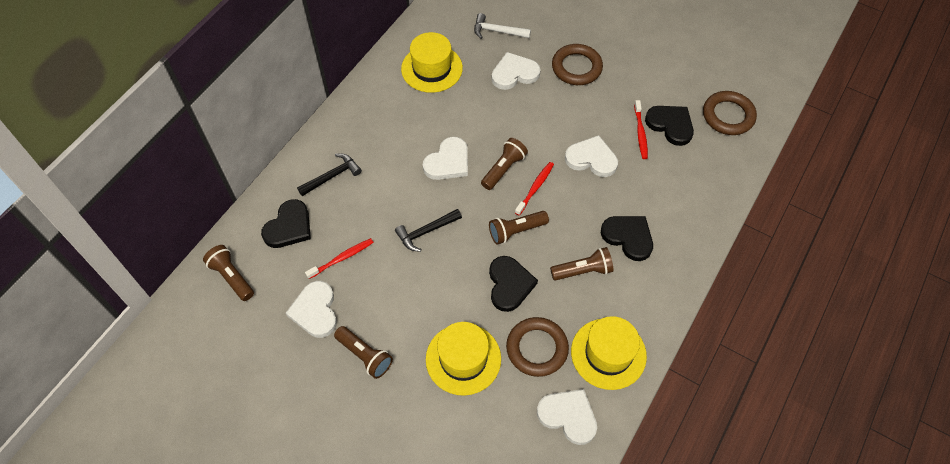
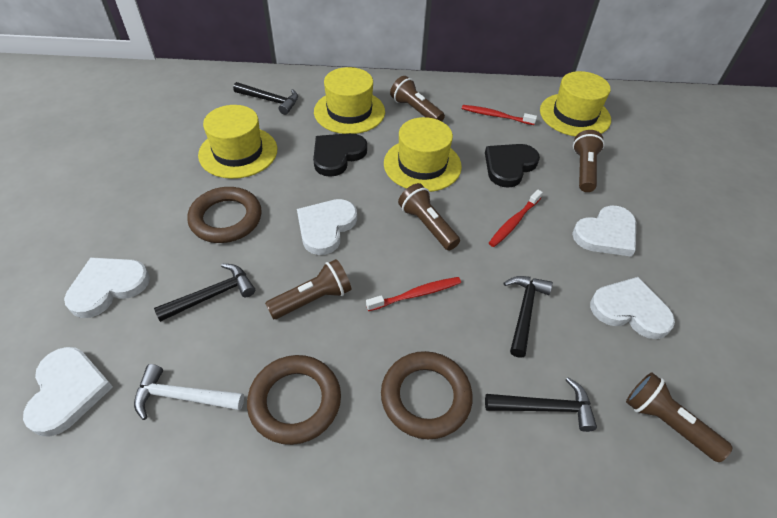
black hammer: [297,153,362,196] [395,209,462,252] = 2 -> [154,264,255,322] [233,82,298,115] [485,377,597,432] [504,276,553,357] = 4
black heart: [261,199,311,248] [489,256,538,312] [601,216,653,261] [645,106,694,146] = 4 -> [313,133,367,177] [485,144,540,188] = 2
yellow hat: [401,32,463,93] [426,322,501,396] [571,316,647,390] = 3 -> [198,105,277,179] [314,67,385,134] [384,117,462,192] [540,71,611,137] = 4

